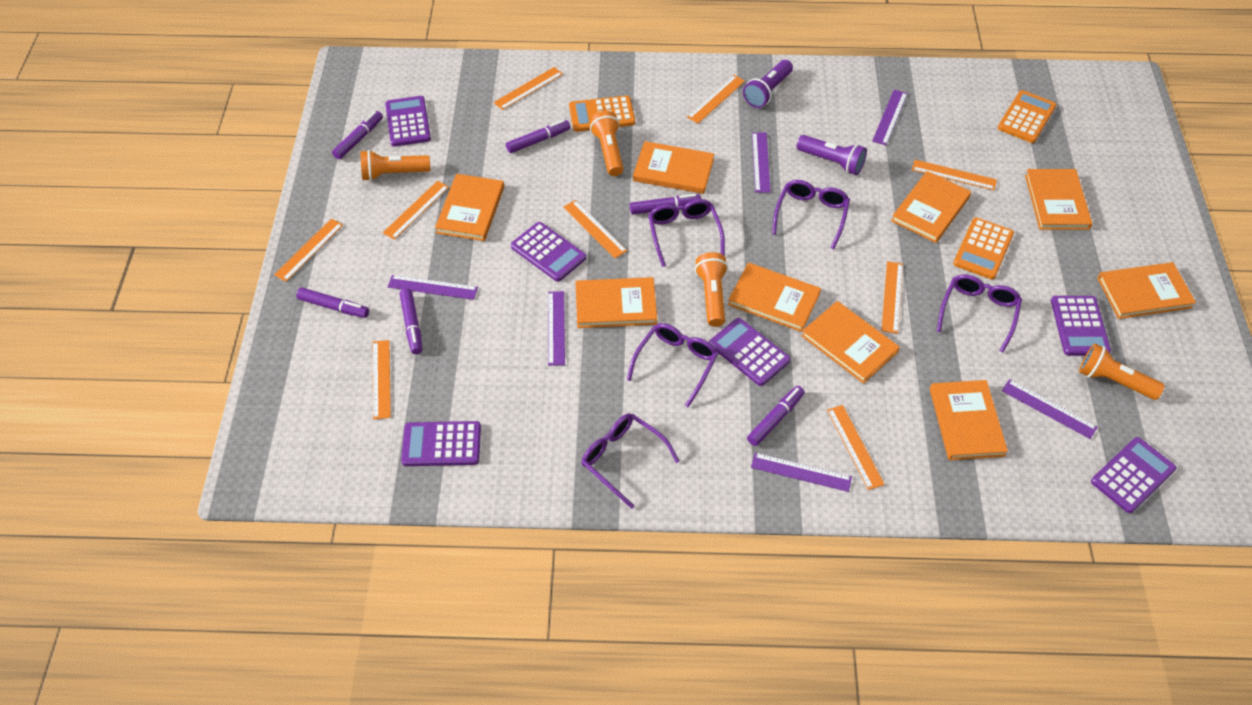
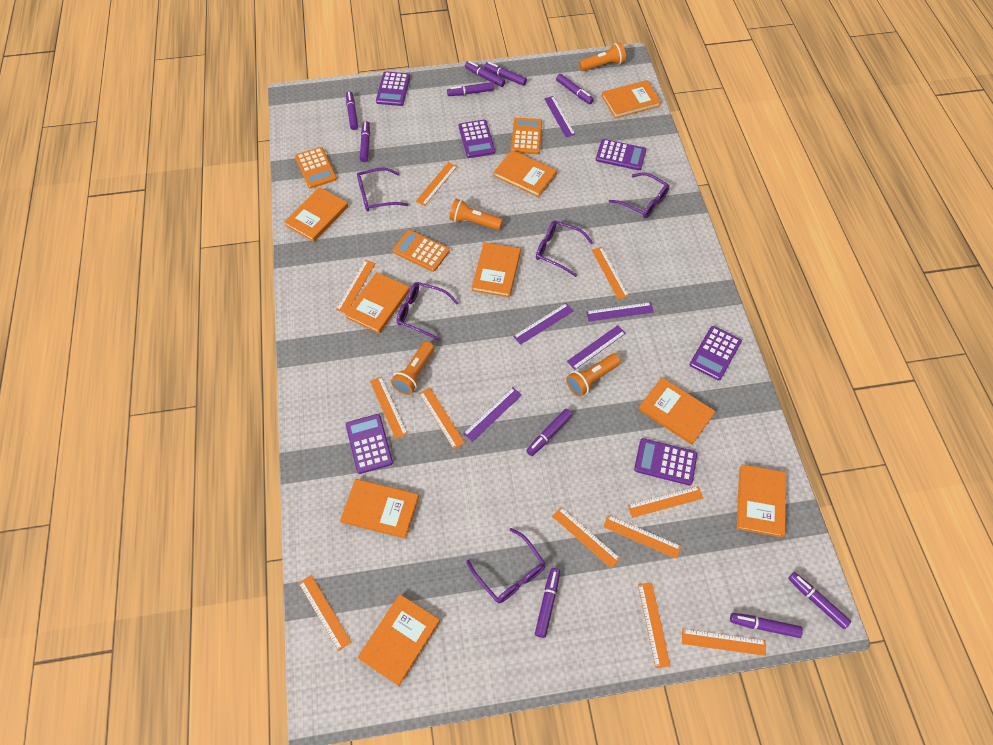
orange ruler: [274,219,343,282] [373,340,391,420] [383,181,449,240] [494,67,563,110] [563,200,627,258] [687,75,745,124] [827,405,885,490] [881,261,903,334] [912,160,997,190] = 9 -> [299,575,351,651] [336,260,376,313] [370,376,408,439] [416,162,457,206] [419,388,465,449] [552,507,620,569] [592,247,629,300] [603,515,681,559] [627,486,703,518] [638,582,670,668] [682,629,766,656] = 11
purple flashlight: [743,60,793,108] [797,135,867,175] = 2 -> none = 0
purple marker: [296,287,369,318] [332,111,383,159] [400,288,422,354] [506,120,570,153] [630,194,701,215] [747,386,805,446] = 6 -> [346,91,358,130] [360,121,370,162] [447,82,494,96] [465,61,506,87] [484,62,527,86] [526,409,572,456] [535,568,560,638] [556,74,594,104] [730,613,803,638] [788,572,851,629] = 10
purple ruler: [388,275,478,300] [548,291,565,366] [751,453,852,492] [752,132,771,193] [872,90,908,145] [1002,379,1098,439] = 6 -> [463,387,522,442] [513,303,573,345] [544,96,575,137] [567,325,626,370] [586,302,654,322] = 5

